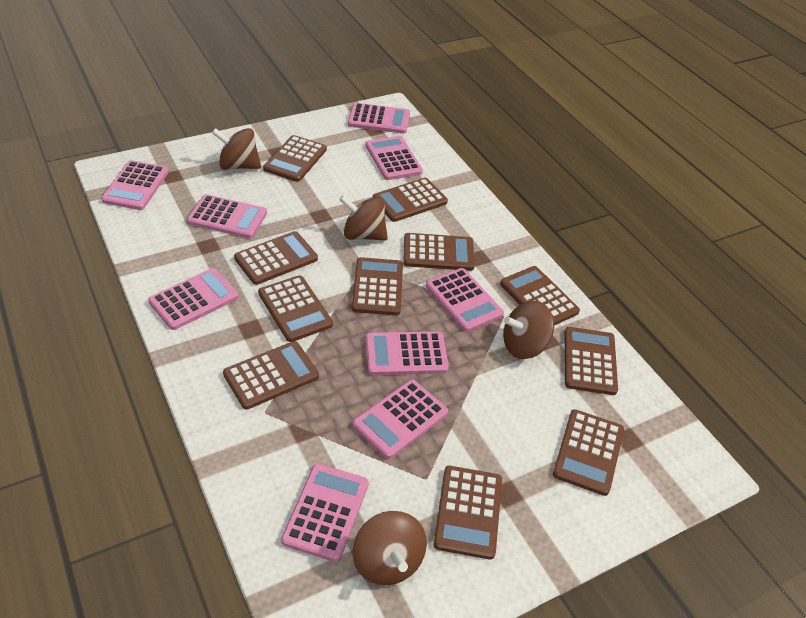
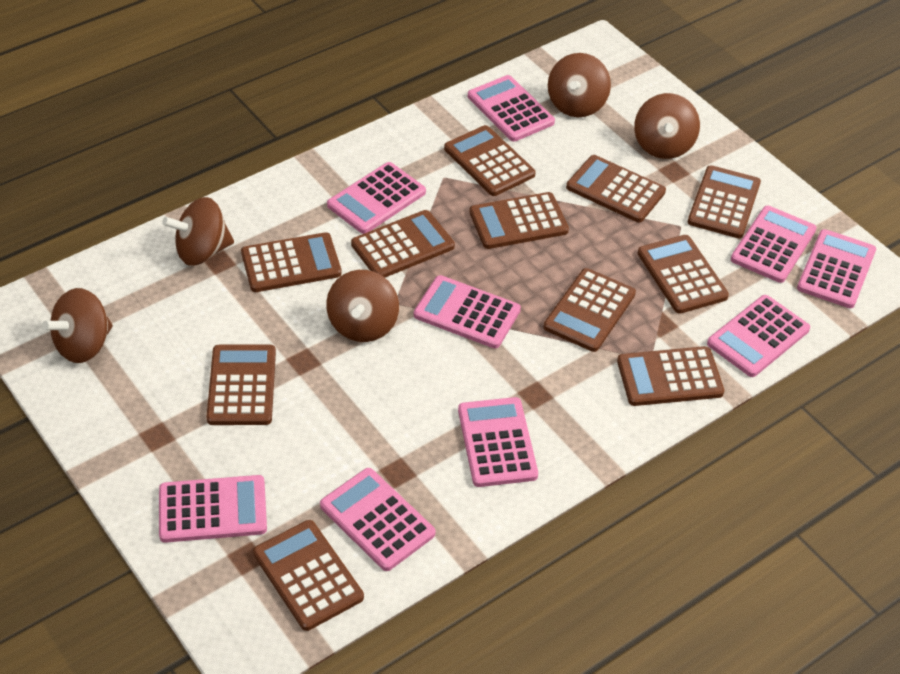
brown spinning top: [212,128,261,170] [339,195,388,241] [353,511,427,585] [503,301,554,359] = 4 -> [42,288,113,363] [162,197,234,266] [326,270,399,342] [548,53,611,117] [634,93,700,159] = 5

